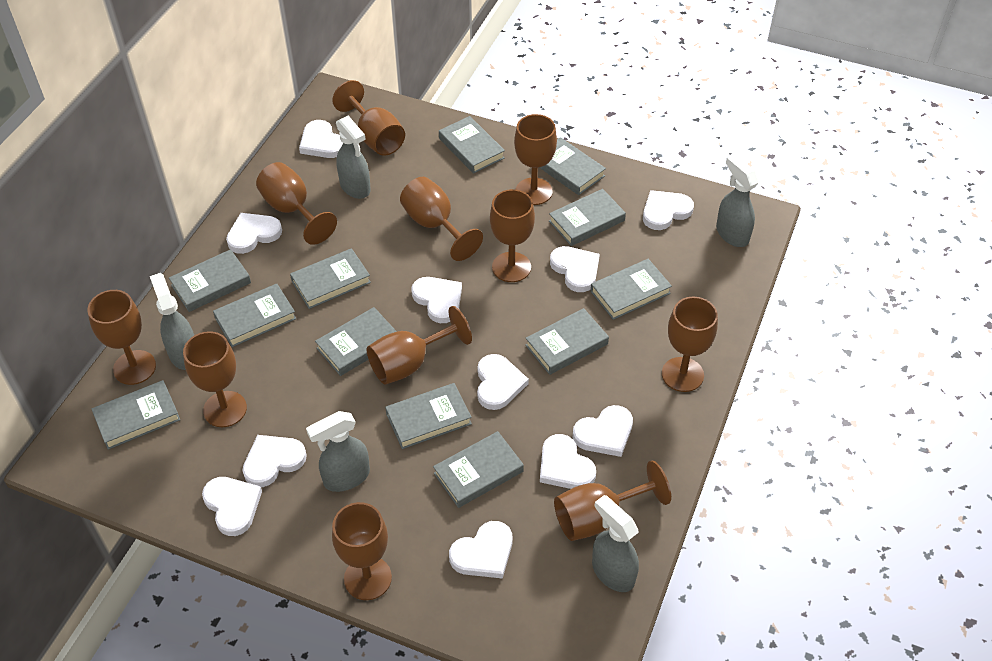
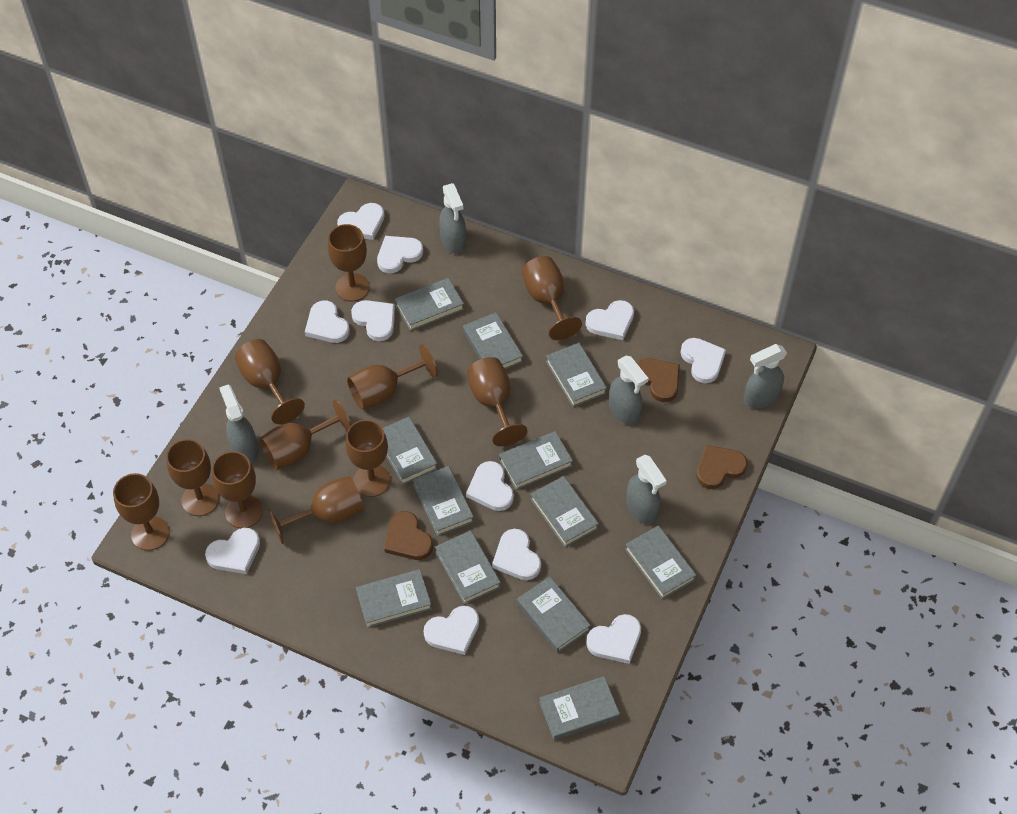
brown heart: none = 0 -> [385,511,433,560] [637,358,680,402] [696,445,747,489] = 3

